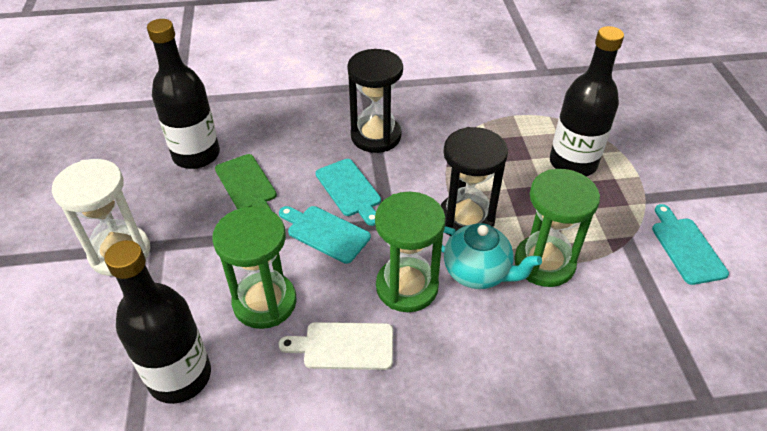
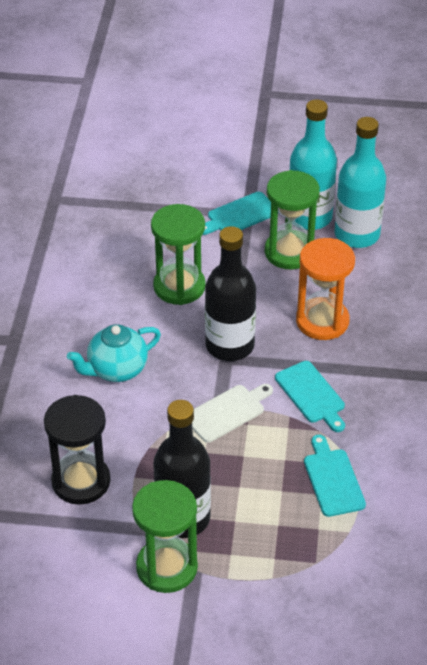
black bottle: [104,240,211,404] [147,19,220,169] [550,26,624,176] = 3 -> [153,400,211,538] [205,226,256,361] = 2
black hourglass: [347,49,403,153] [441,127,508,236] = 2 -> [44,395,110,505] = 1
green cutting board: [215,154,277,211] = 1 -> none = 0
orange hourglass: none = 0 -> [296,238,355,340] = 1
turquoise bottle: none = 0 -> [290,99,337,230] [334,117,386,248] = 2
white hourglass: [52,159,150,276] = 1 -> none = 0

